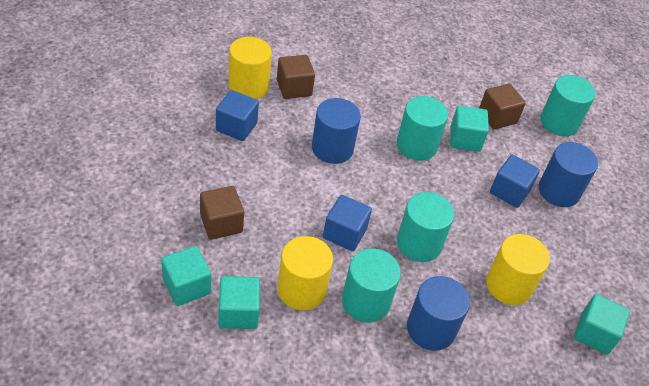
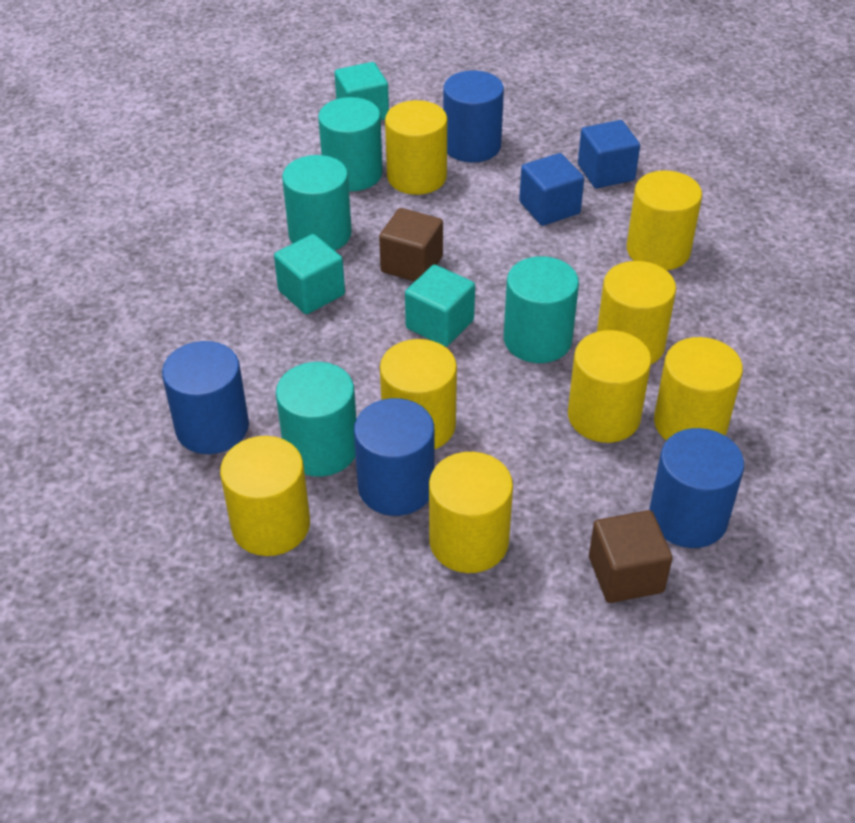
blue cube: [216,90,259,141] [323,195,372,251] [490,155,540,208] = 3 -> [519,153,584,226] [578,120,640,188] = 2
blue cylinder: [312,98,361,164] [407,276,470,351] [539,142,598,207] = 3 -> [162,341,249,454] [354,398,434,516] [443,71,504,162] [649,428,744,548] = 4
brown cube: [200,186,244,240] [277,55,315,99] [479,84,526,130] = 3 -> [379,208,443,282] [589,510,673,603] = 2
turquoise cube: [161,246,211,306] [218,276,260,329] [450,105,489,152] [574,294,630,355] = 4 -> [274,234,345,314] [335,62,389,120] [405,265,475,347] = 3
yellow cylinder: [229,37,272,99] [277,236,333,310] [486,234,550,305] = 3 -> [220,436,310,556] [380,339,457,450] [385,100,447,195] [429,452,513,573] [568,330,651,443] [597,261,676,364] [627,170,702,270] [654,337,743,441] = 8

